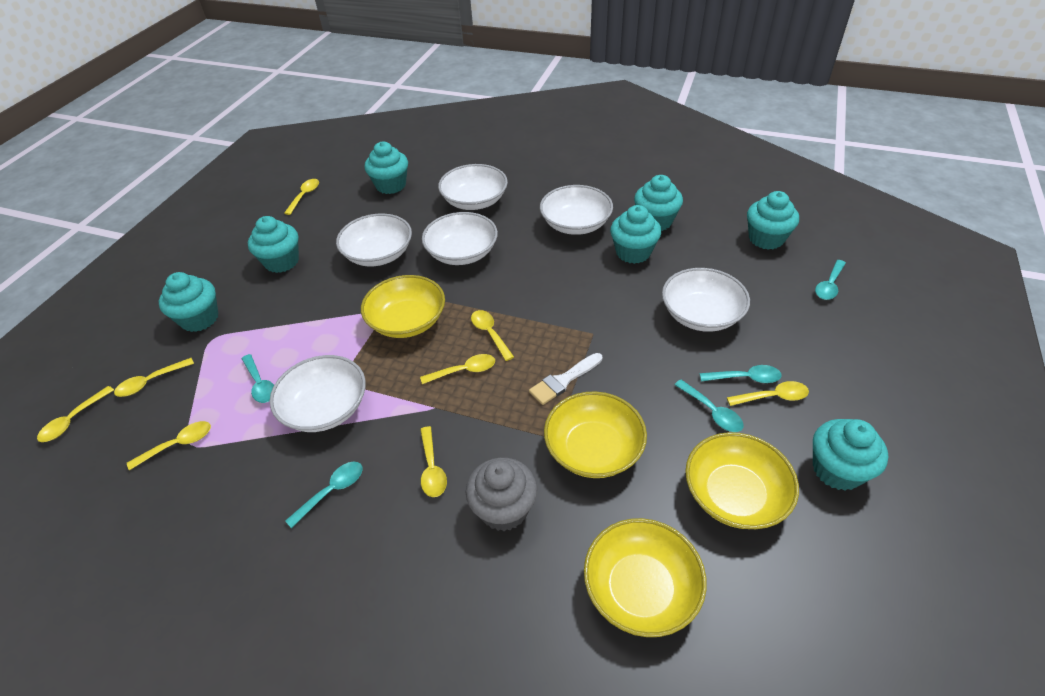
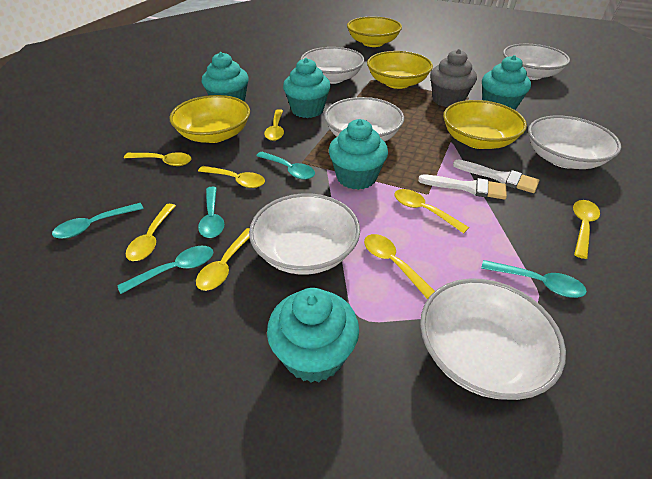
turquoise cupcake: [159,272,219,332] [248,216,299,273] [365,142,408,194] [610,205,661,264] [634,175,683,231] [747,191,799,250] [813,419,888,491] = 7 -> [202,52,249,102] [267,288,359,383] [283,58,331,118] [329,119,388,190] [482,55,531,110] = 5
white brush: [529,353,602,405] = 1 -> [418,175,507,200] [453,159,539,193] = 2

